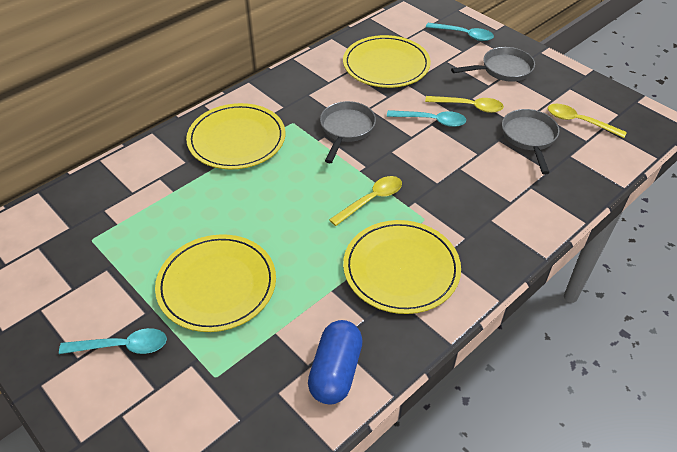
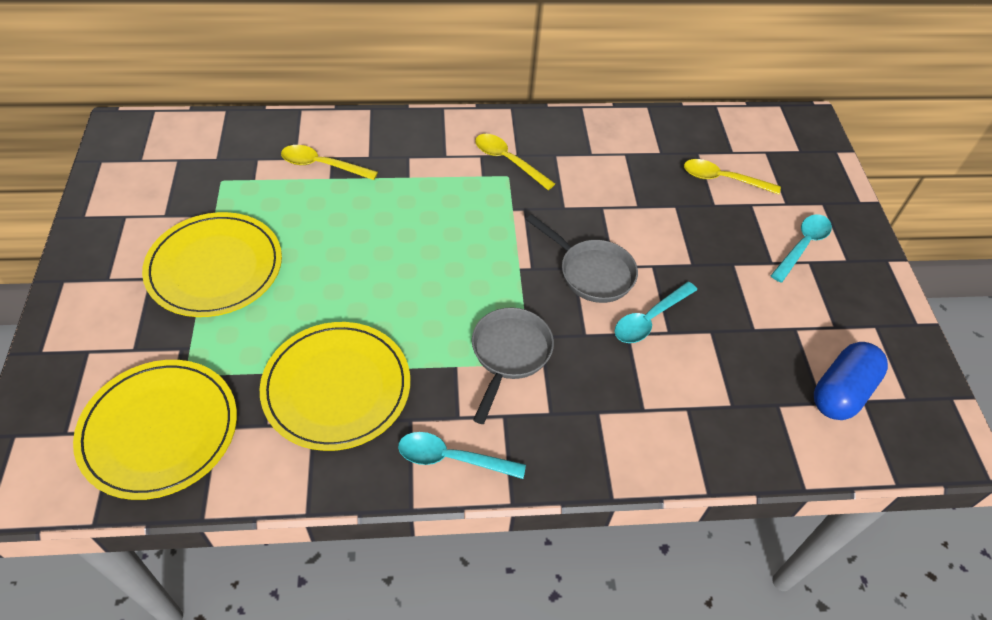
grey pan: [320,101,376,163] [451,47,535,82] [502,109,559,174] = 3 -> [472,308,554,424] [526,214,638,303] = 2
yellow plate: [155,234,276,332] [186,103,285,169] [343,35,431,88] [343,220,461,314] = 4 -> [73,360,237,500] [142,212,282,317] [260,322,410,451] = 3

